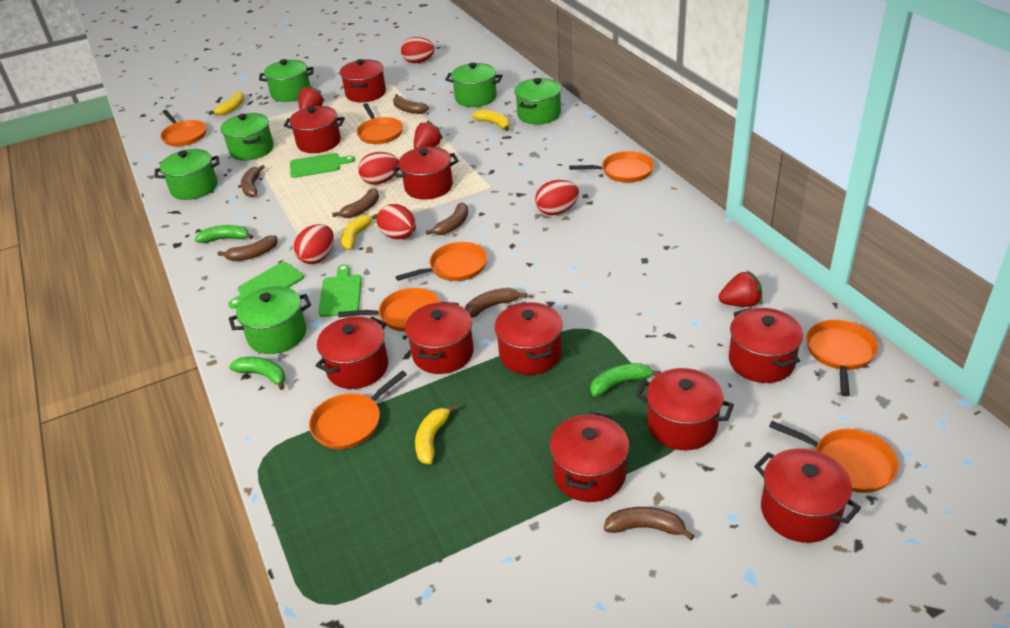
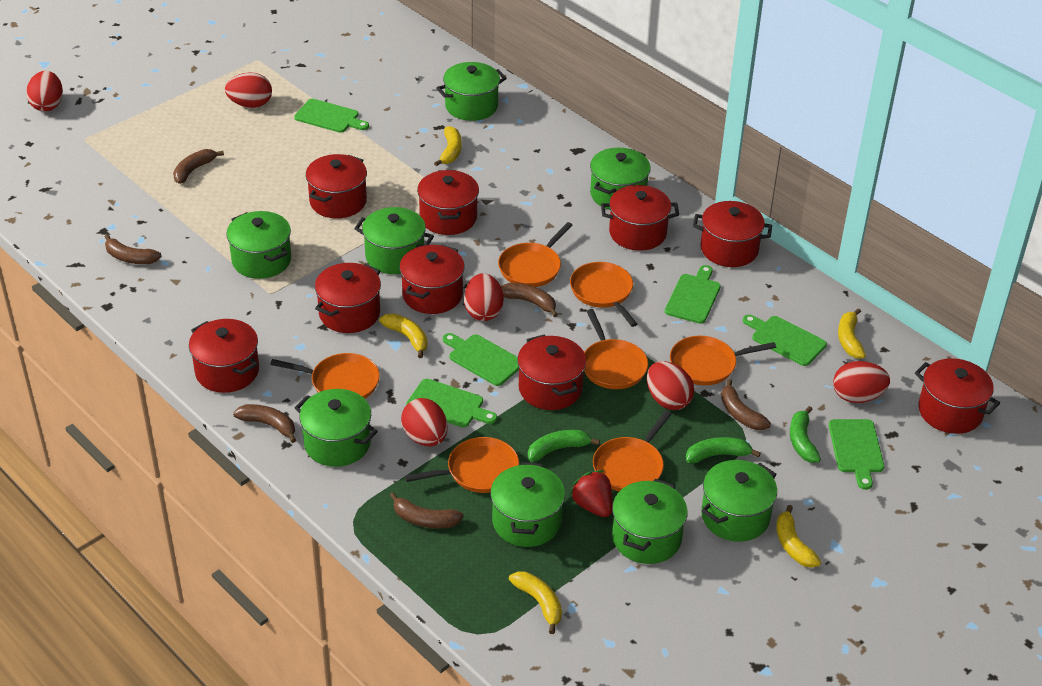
brown banana: [217,236,278,261] [241,165,265,197] [332,188,379,218] [393,94,429,114] [426,203,468,235] [465,288,527,318] [604,507,694,540] = 7 -> [104,234,162,264] [173,149,224,184] [233,404,296,443] [390,492,463,529] [501,283,558,317] [721,379,771,430] = 6
green cutting board: [228,262,304,309] [290,153,355,178] [318,264,362,317] = 3 -> [294,99,369,133] [406,379,497,427] [443,333,519,386] [665,265,721,324] [743,314,827,366] [829,419,884,490] = 6
green pot: [155,149,220,200] [221,113,274,161] [229,286,311,354] [259,59,314,102] [445,63,503,107] [514,78,562,124] = 6 -> [226,211,291,279] [294,389,378,467] [354,207,434,274] [436,62,507,121] [491,462,565,547] [590,148,651,210] [612,479,688,564] [701,460,777,542] = 8
orange pan: [160,110,206,146] [309,371,407,449] [338,288,440,332] [356,103,403,144] [395,242,487,281] [569,151,654,183] [769,421,899,493] [806,320,878,396] = 8 -> [270,353,380,399] [405,437,519,493] [498,222,573,287] [570,262,637,327] [584,309,648,389] [593,410,672,491] [670,336,776,385] = 7
red egg: [294,224,334,264] [358,152,399,185] [377,204,416,239] [401,37,435,63] [535,180,579,215] = 5 -> [26,71,63,112] [225,72,272,108] [401,398,448,446] [464,273,504,321] [647,361,694,410] [833,361,890,403] = 6
red pot: [284,106,345,153] [316,316,388,389] [340,59,386,102] [392,147,459,199] [405,302,474,374] [495,302,563,375] [550,412,629,502] [636,368,734,450] [729,307,803,383] [754,448,861,543] = 10 -> [189,319,259,393] [306,154,367,218] [315,263,381,333] [400,244,465,314] [417,170,479,235] [517,334,586,410] [601,185,679,251] [693,201,772,267] [915,358,1000,434] = 9
red strawberry: [298,85,325,110] [414,120,443,149] [719,270,762,307] = 3 -> [569,470,613,517] = 1
yellow banana: [209,91,244,115] [341,214,378,250] [415,405,457,464] [472,109,510,131] = 4 -> [379,313,428,358] [434,126,462,166] [509,572,562,634] [776,505,821,568] [838,308,866,359] = 5

